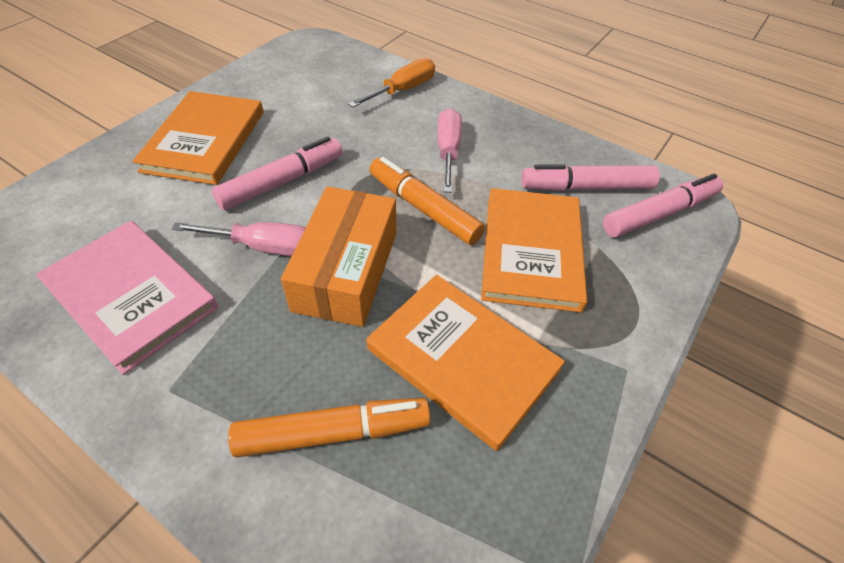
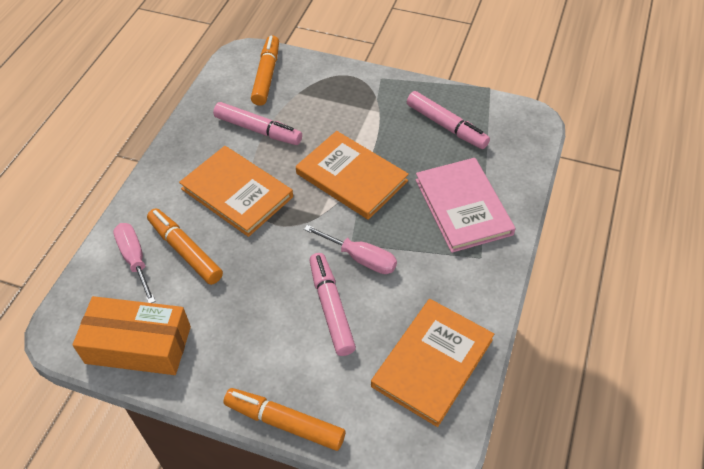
orange marker: [228,398,431,458] [370,157,485,245] = 2 -> [147,209,223,285] [224,388,345,451] [251,35,279,106] = 3
orange screwdriver: [348,58,435,108] = 1 -> none = 0

